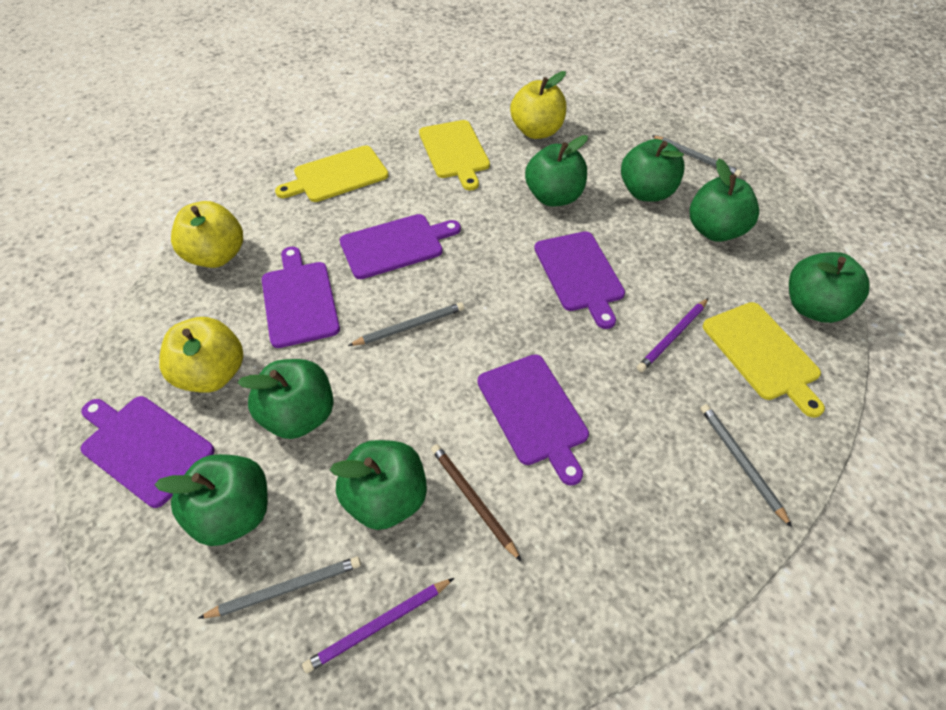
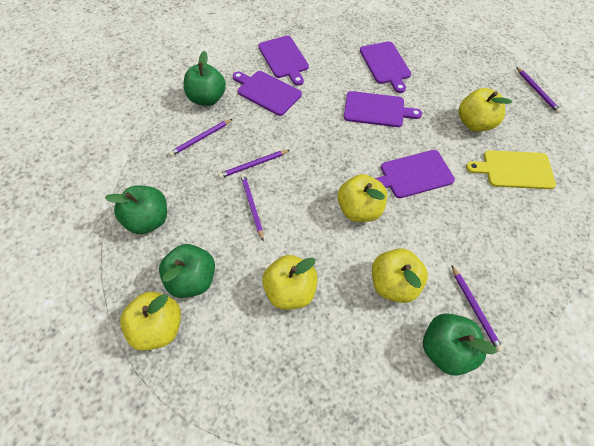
brown pencil: [431,444,522,562] = 1 -> none = 0
green apple: [154,454,268,546] [237,359,334,439] [330,440,427,530] [525,135,588,207] [621,139,685,202] [690,159,759,242] [789,252,870,323] = 7 -> [105,185,167,234] [159,244,215,298] [184,51,226,106] [423,313,497,376] = 4
grey pencil: [198,556,361,619] [348,302,464,346] [652,135,742,177] [700,404,792,528] = 4 -> none = 0
purple pencil: [302,578,454,673] [637,298,708,372] = 2 -> [169,119,232,156] [218,150,290,178] [241,173,264,240] [451,265,503,352] [517,67,562,113] = 5
yellow apple: [159,317,243,393] [171,201,243,268] [510,71,566,139] = 3 -> [120,292,181,351] [262,255,318,310] [337,174,387,222] [372,248,428,303] [459,88,512,132] = 5
yellow cutting board: [275,145,389,202] [419,120,490,191] [702,302,825,418] = 3 -> [466,150,556,189] = 1

